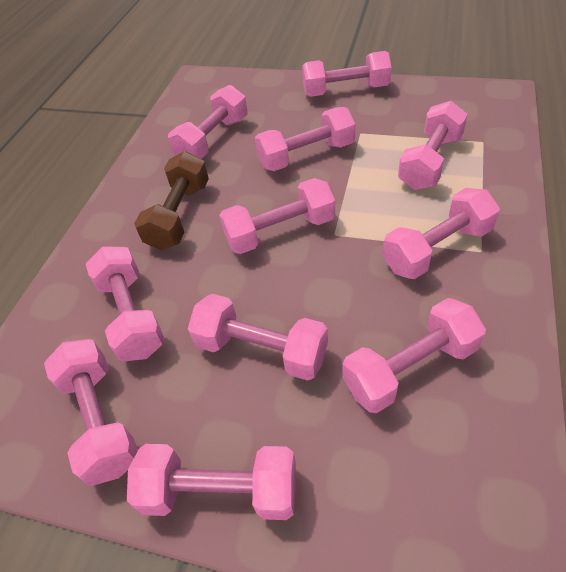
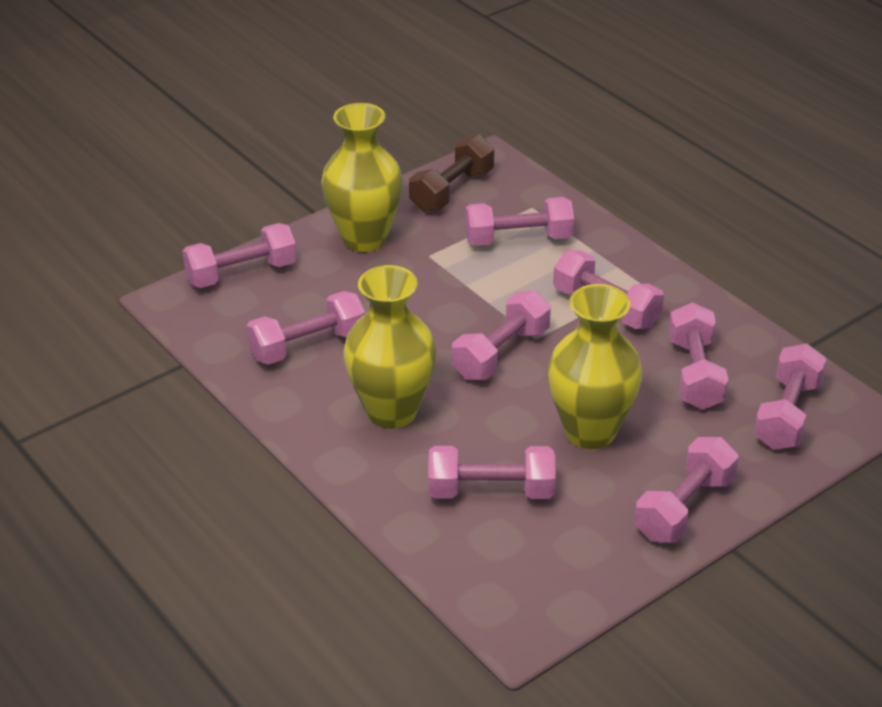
pink dumbbell: [44,339,138,486] [86,246,165,362] [127,444,296,520] [168,85,248,159] [188,294,328,381] [219,178,335,254] [255,107,355,171] [302,51,392,97] [343,298,486,413] [383,188,500,279] [398,101,468,190] = 11 -> [182,223,297,288] [246,291,365,365] [428,446,556,499] [452,290,551,380] [465,197,574,246] [553,250,664,329] [635,437,739,543] [669,302,728,410] [754,343,826,450] = 9
yellow vase: none = 0 -> [321,103,403,252] [344,265,437,429] [548,284,642,449] = 3

